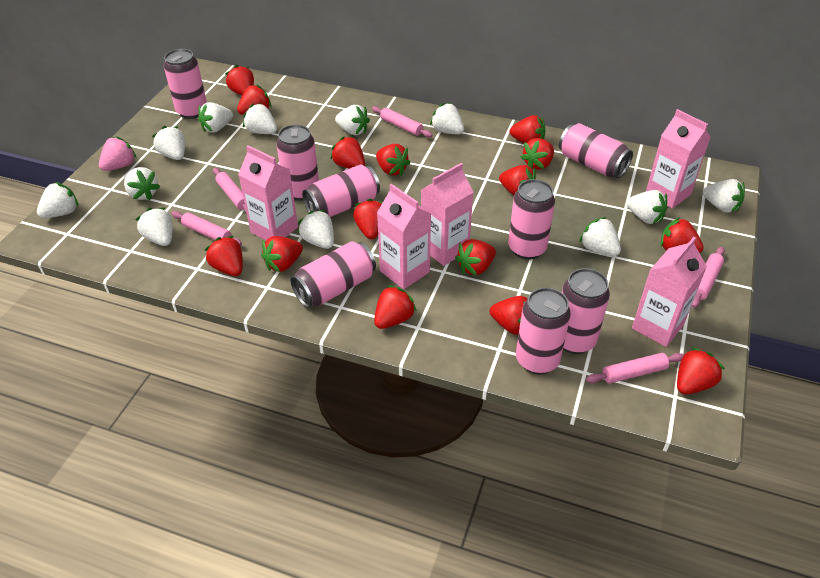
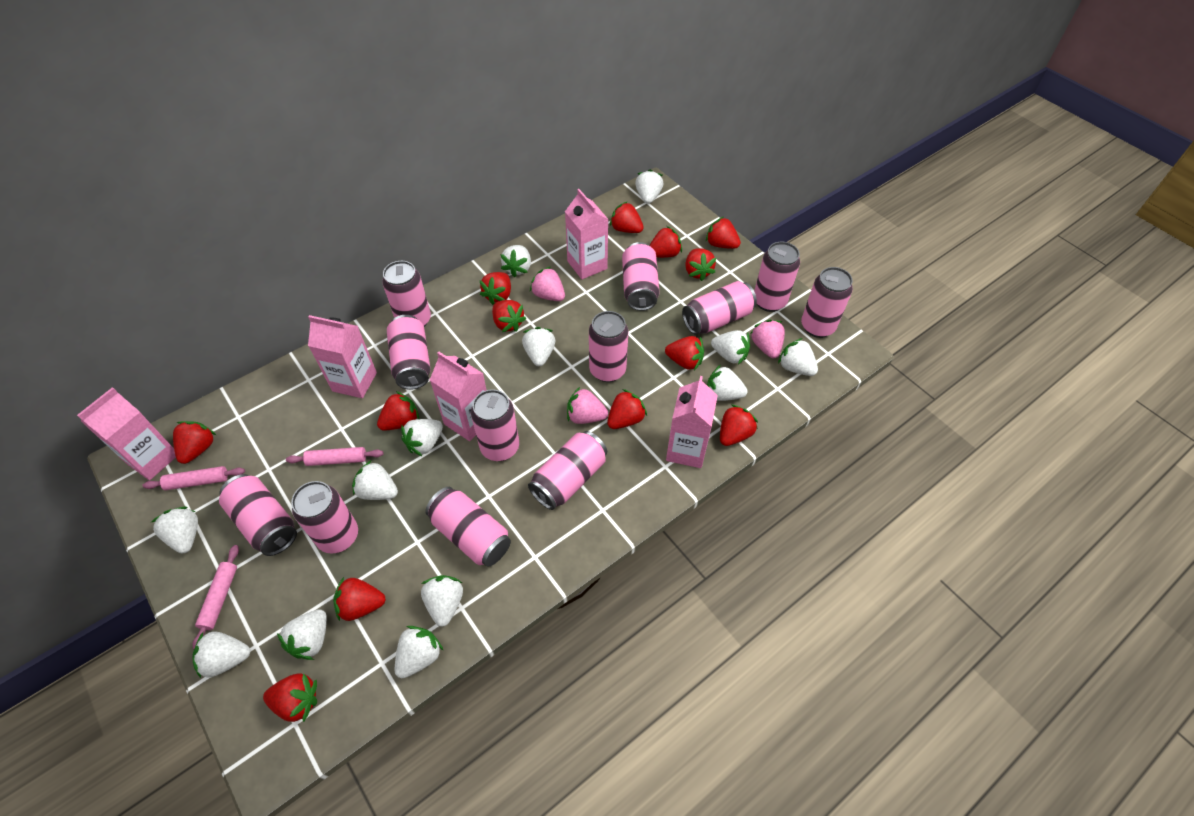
pink can: [164,49,207,119] [276,124,319,201] [290,241,376,308] [302,164,380,217] [508,179,555,260] [516,288,571,374] [559,123,633,178] [562,268,610,354] = 8 -> [219,474,297,556] [291,481,358,554] [382,261,431,327] [387,315,431,390] [425,487,511,567] [471,389,519,461] [528,431,607,510] [589,311,628,382] [622,242,659,311] [682,281,757,335] [754,242,800,312] [801,267,853,338] = 12
pink rolling pin: [172,211,242,246] [213,168,247,214] [372,106,433,138] [586,353,684,383] [692,247,725,308] = 5 -> [142,466,245,490] [193,545,239,649] [286,447,383,466] = 3
pink strawberry: [99,136,137,171] = 1 -> [530,267,565,301] [567,387,608,424] [750,320,785,358] = 3
red strawberry: [205,236,243,276] [225,65,254,96] [237,84,271,115] [261,236,303,272] [330,136,365,169] [353,199,383,239] [374,285,417,329] [376,144,411,176] [455,239,496,276] [490,296,528,335] [499,165,536,195] [510,115,546,143] [521,138,554,170] [661,217,704,253] [677,347,725,395] = 15 -> [173,421,216,464] [263,673,317,722] [333,577,386,621] [377,391,419,431] [479,272,511,305] [492,300,526,332] [607,389,647,429] [610,201,644,233] [649,226,682,258] [665,336,704,370] [685,248,716,281] [706,217,741,249] [720,405,758,446] = 13
white strawberry: [37,182,79,218] [124,167,160,200] [135,207,173,246] [152,126,185,160] [198,102,233,133] [243,103,277,134] [298,210,334,249] [335,105,370,135] [430,103,464,134] [579,217,621,256] [627,190,667,224] [703,179,745,213] = 12 -> [150,507,198,553] [192,631,250,678] [277,609,327,660] [352,460,398,500] [395,626,443,678] [401,419,443,457] [421,575,463,627] [500,245,531,278] [522,327,555,366] [635,169,663,204] [707,365,747,401] [711,330,750,364] [778,338,818,376] = 13

